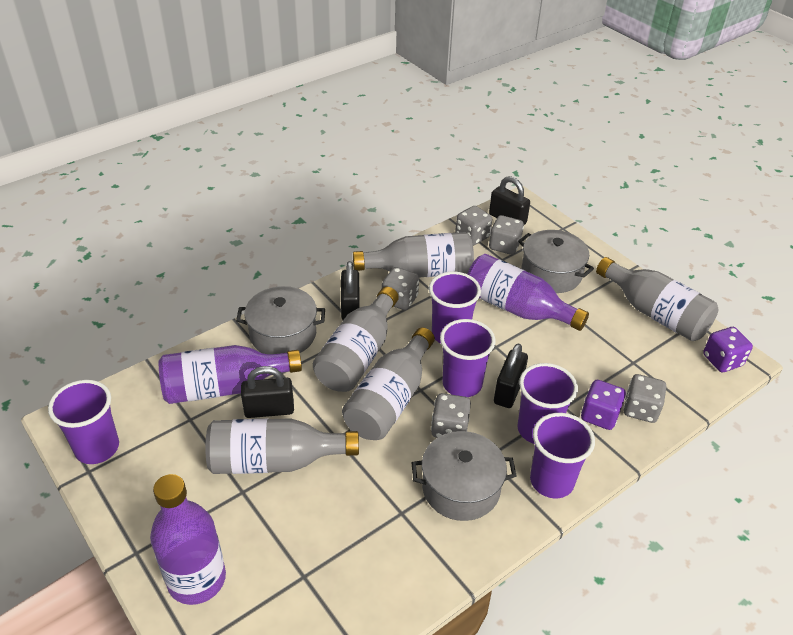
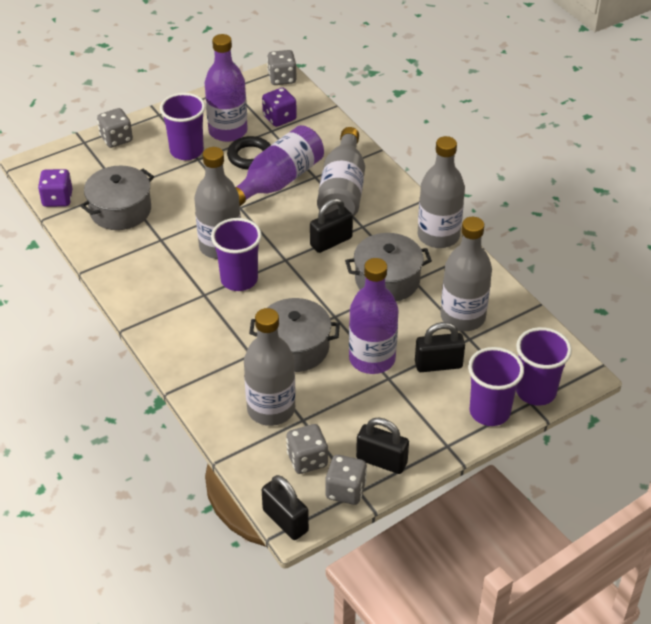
black ring: none = 0 -> [227,136,271,170] = 1
grey dice: [382,267,419,310] [431,393,471,438] [455,206,492,246] [489,215,524,255] [624,374,666,423] = 5 -> [97,108,133,148] [267,50,296,85] [286,424,328,474] [326,455,367,505] = 4
purple cup: [48,380,119,464] [429,272,481,344] [440,319,495,397] [517,363,578,444] [530,413,595,498] = 5 -> [160,93,205,160] [211,218,262,291] [468,347,524,426] [516,327,572,406] = 4

